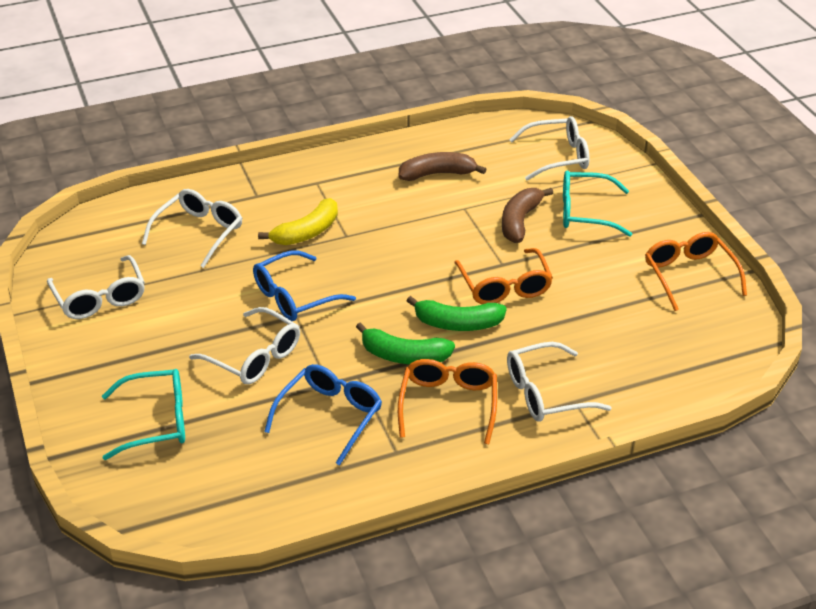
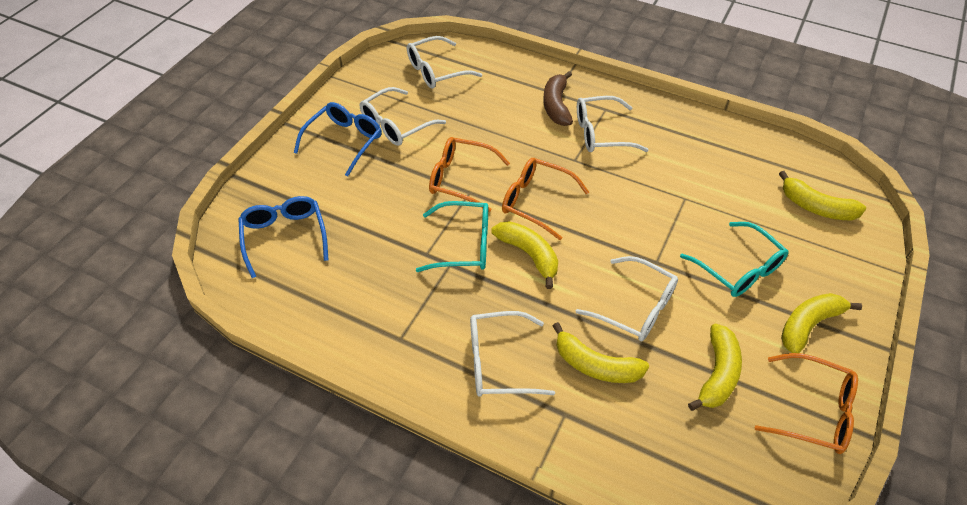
brown banana: [399,152,487,181] [502,188,553,243] = 2 -> [543,71,573,126] = 1
green banana: [356,322,455,364] [407,296,507,331] = 2 -> none = 0
yellow banana: [258,198,338,245] = 1 -> [491,221,558,289] [553,322,649,383] [688,324,742,411] [779,171,866,220] [781,293,862,353] = 5

